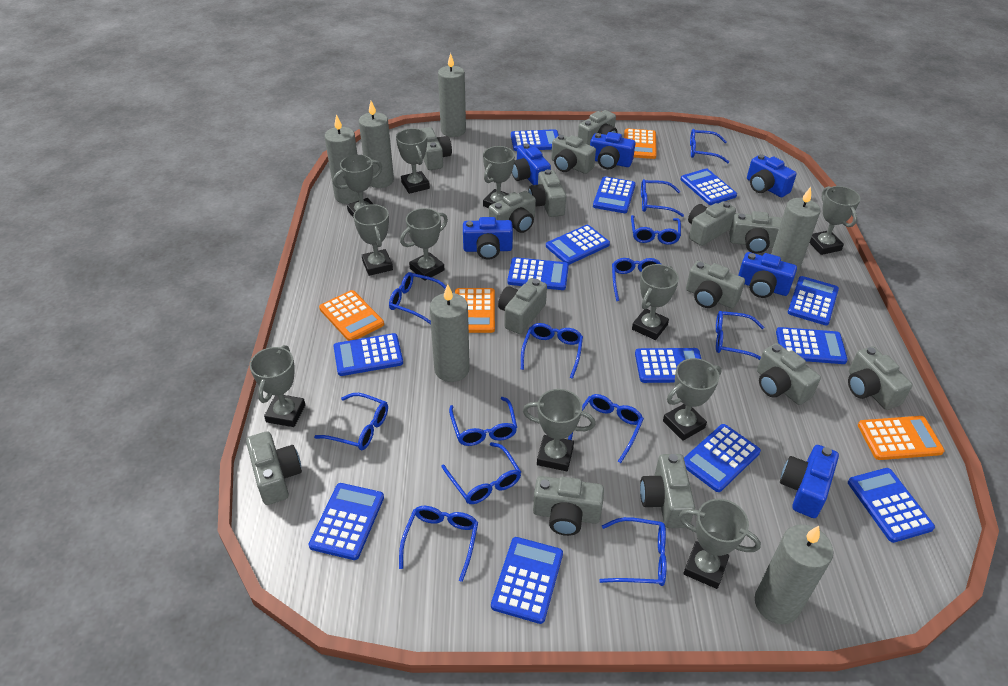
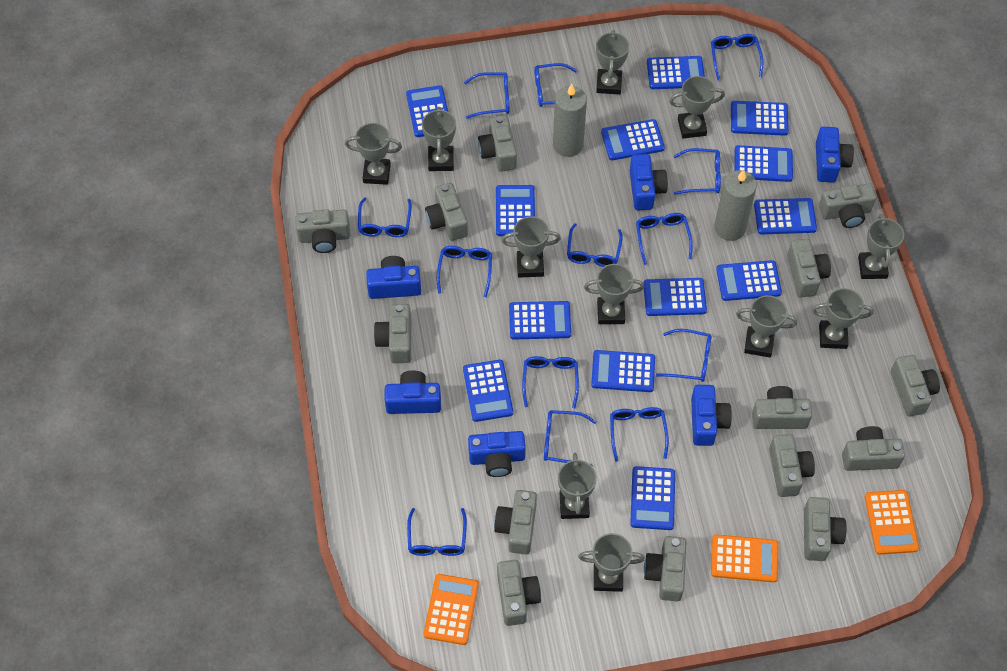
grey candle: [325,114,359,204] [359,101,394,188] [430,284,470,382] [438,53,466,137] [755,524,833,624] [771,187,821,278] = 6 -> [553,84,587,157] [714,170,757,241] = 2
orange calculator: [319,290,384,341] [455,288,495,333] [624,128,657,159] [858,416,945,460] = 4 -> [423,574,479,645] [711,534,778,583] [865,490,919,555] = 3

